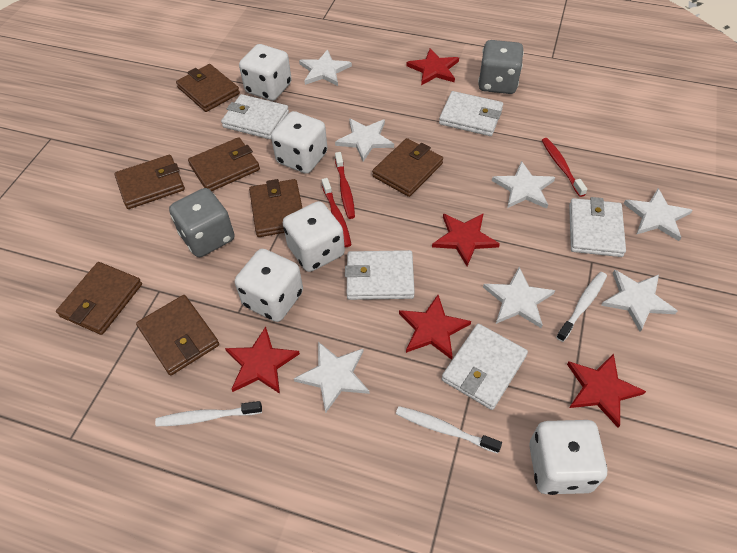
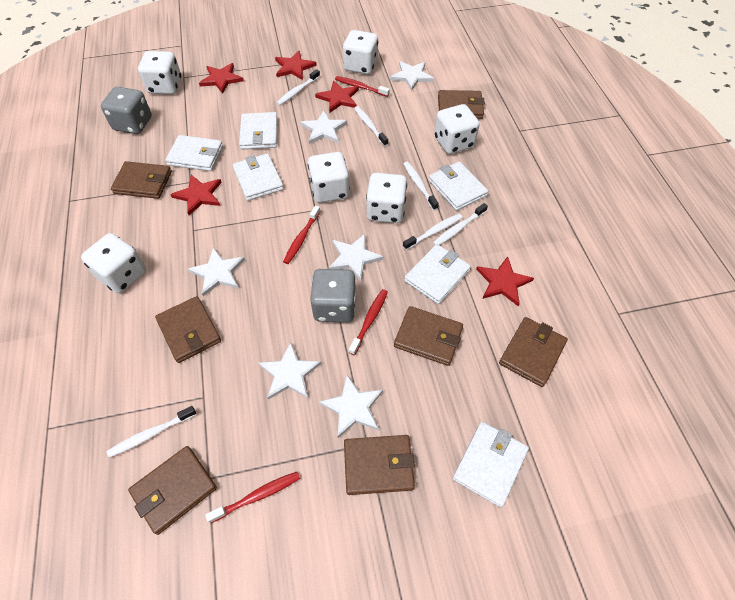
red toothbrush: [322,178,352,247] [335,152,355,219] [542,138,587,197] = 3 -> [205,472,300,523] [283,205,320,264] [335,76,390,97] [349,289,388,355] = 4
white dice: [235,249,303,322] [239,44,292,101] [271,111,328,174] [283,201,345,272] [529,420,607,495] = 5 -> [81,233,146,293] [138,51,181,94] [308,152,350,203] [343,30,378,74] [366,173,407,223] [434,104,480,154] = 6
white star: [294,342,369,413] [299,50,352,86] [335,119,394,161] [483,267,555,328] [492,161,555,209] [601,269,677,332] [624,188,693,241] = 7 -> [188,247,245,296] [258,342,322,400] [300,110,347,144] [319,375,383,438] [329,234,383,281] [390,61,434,91] = 6
white toothbrush: [155,401,262,426] [396,406,502,454] [556,272,607,342] = 3 -> [107,406,197,458] [276,69,320,106] [354,106,388,146] [403,214,463,250] [404,162,439,210] [433,203,488,246] = 6
white wallet: [221,94,289,139] [345,250,415,300] [439,91,503,136] [442,324,528,410] [569,197,626,257] = 5 -> [165,135,223,171] [232,153,284,201] [239,112,278,150] [404,244,471,304] [428,161,488,211] [453,422,529,507] = 6

